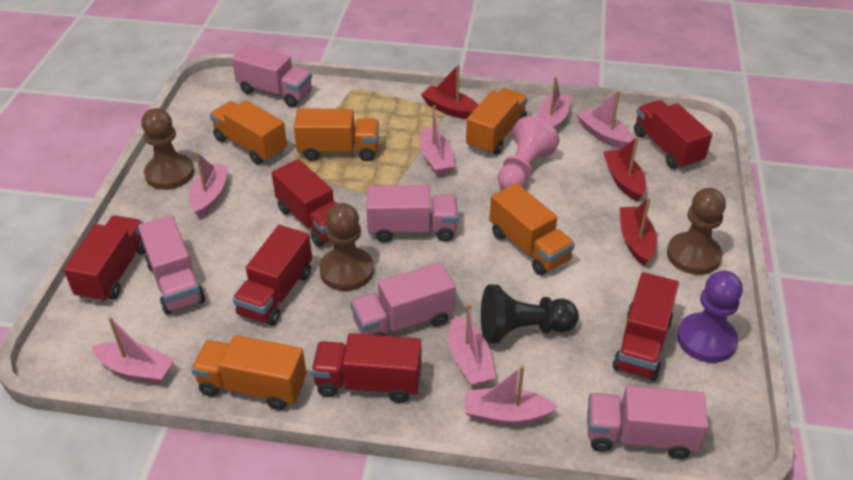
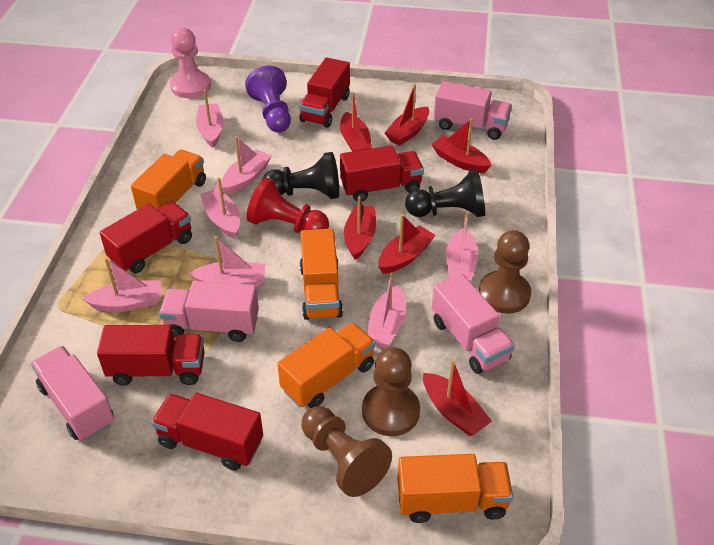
black pawn: [481,285,579,343] = 1 -> [263,152,339,199] [405,169,485,217] = 2
orange truck: [191,335,306,410] [210,100,287,165] [294,108,379,161] [466,88,528,155] [489,183,575,276] = 5 -> [131,150,206,210] [277,322,376,408] [300,228,343,320] [397,454,513,523] = 4
pink truck: [138,215,205,315] [232,44,312,107] [350,262,456,336] [366,185,458,242] [587,385,709,459] = 5 -> [31,346,114,440] [159,281,259,342] [432,274,515,374] [434,81,512,140] = 4
red boat: [421,64,478,119] [603,136,646,201] [620,197,657,266] = 3 -> [340,92,372,151] [344,196,376,260] [378,214,435,274] [385,84,429,146] [423,360,492,436] [431,118,492,173] = 6
red pawn: none = 0 -> [247,177,329,233] = 1
red truck: [64,216,146,303] [233,225,312,326] [272,159,338,247] [311,333,421,403] [613,272,679,381] [634,100,712,169] = 6 -> [97,325,205,385] [100,201,192,273] [151,393,263,471] [299,57,350,128] [340,145,424,202] = 5

